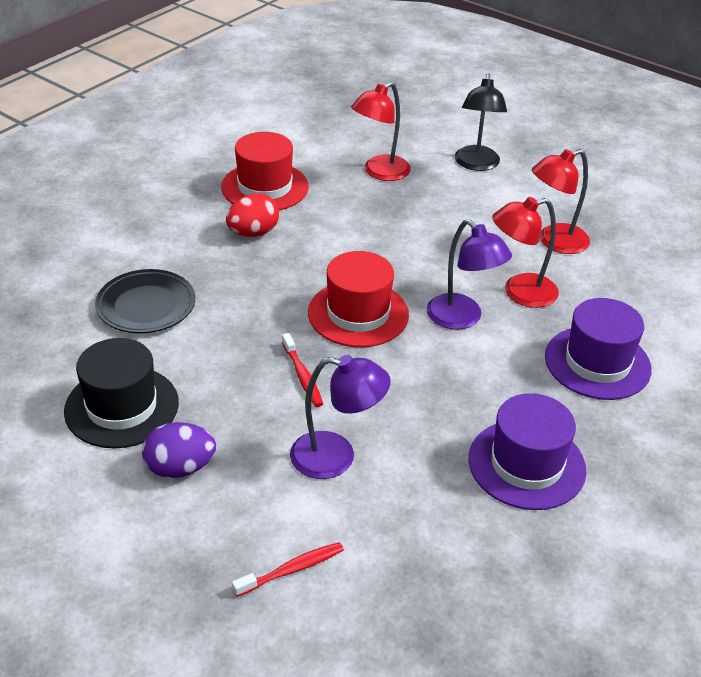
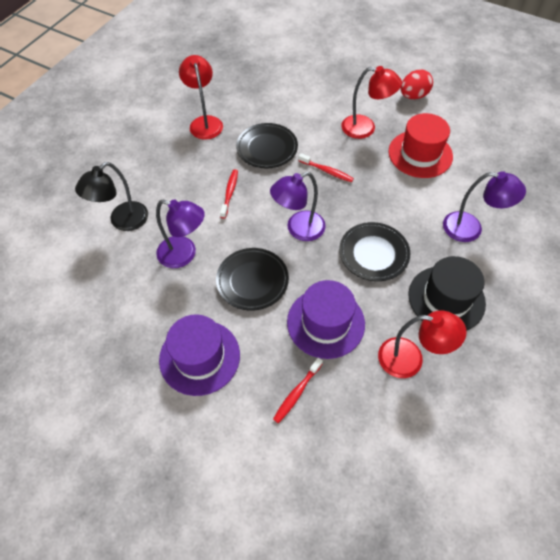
black plate: [95,269,195,333] = 1 -> [216,248,289,311] [236,123,298,168] [339,222,410,281] = 3
purple egg: [142,422,216,478] = 1 -> none = 0
purple lamp: [290,355,391,479] [427,219,512,329] = 2 -> [156,199,205,268] [270,172,326,241] [443,171,526,242] = 3
red hat: [221,132,309,210] [308,251,409,347] = 2 -> [388,113,453,178] = 1
red toothbrush: [232,542,344,597] [282,333,323,407] = 2 -> [220,169,238,219] [273,357,323,423] [299,153,354,182] = 3

